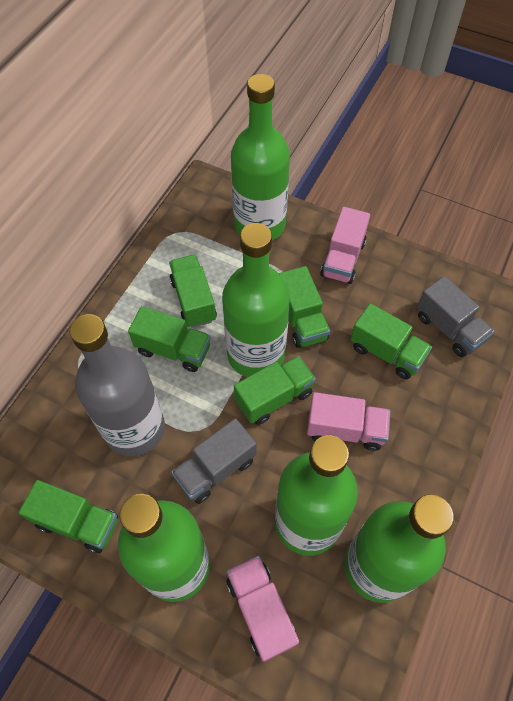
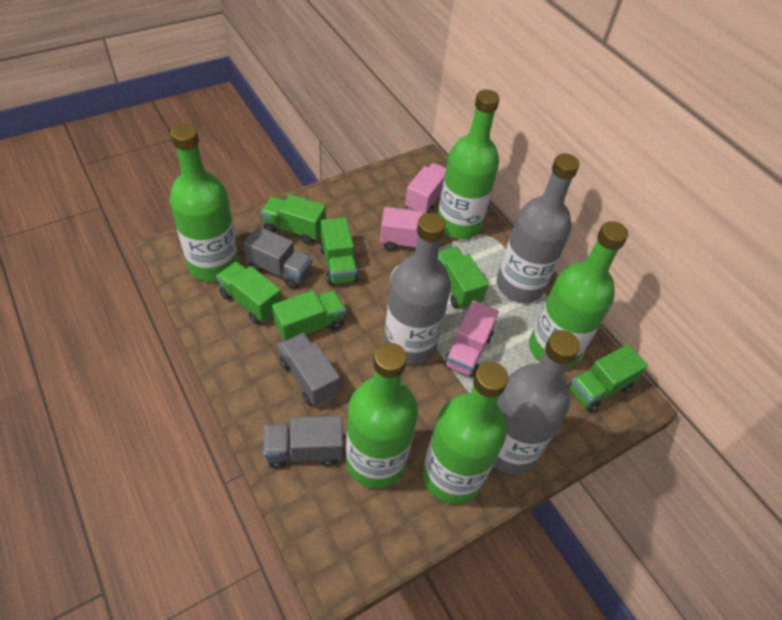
grey bottle: [70,314,165,457] = 1 -> [384,213,451,365] [493,330,580,474] [497,153,580,303] = 3
grey truck: [171,418,256,504] [417,276,494,357] = 2 -> [243,226,313,289] [263,416,343,468] [279,333,340,406] = 3

